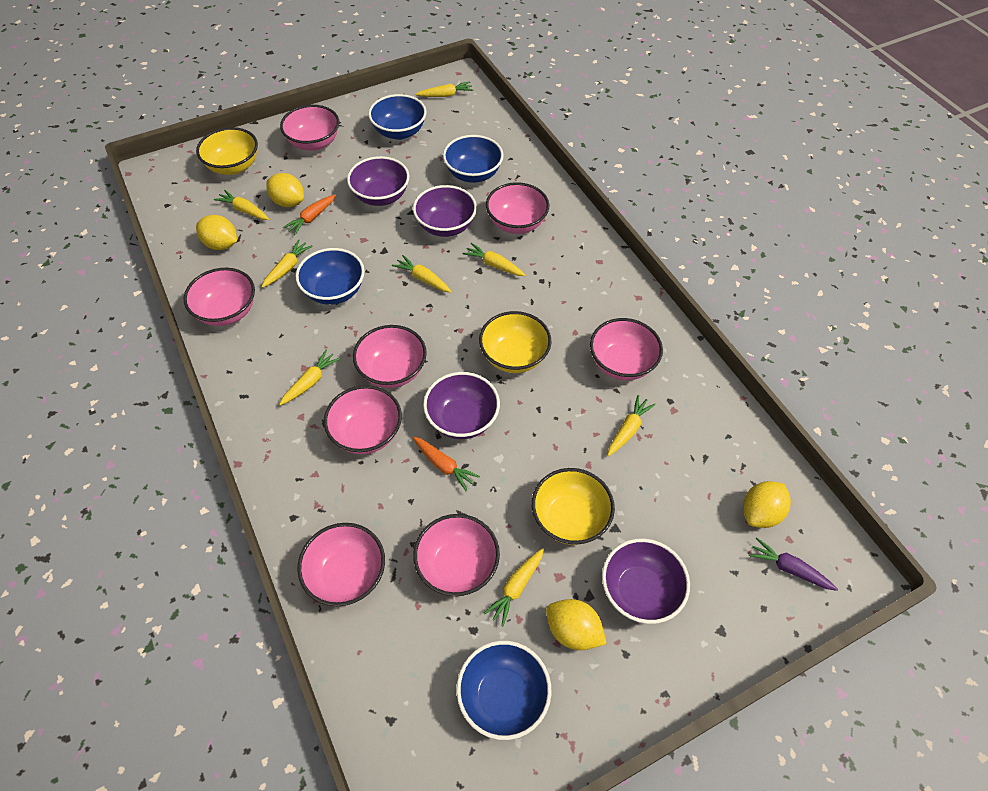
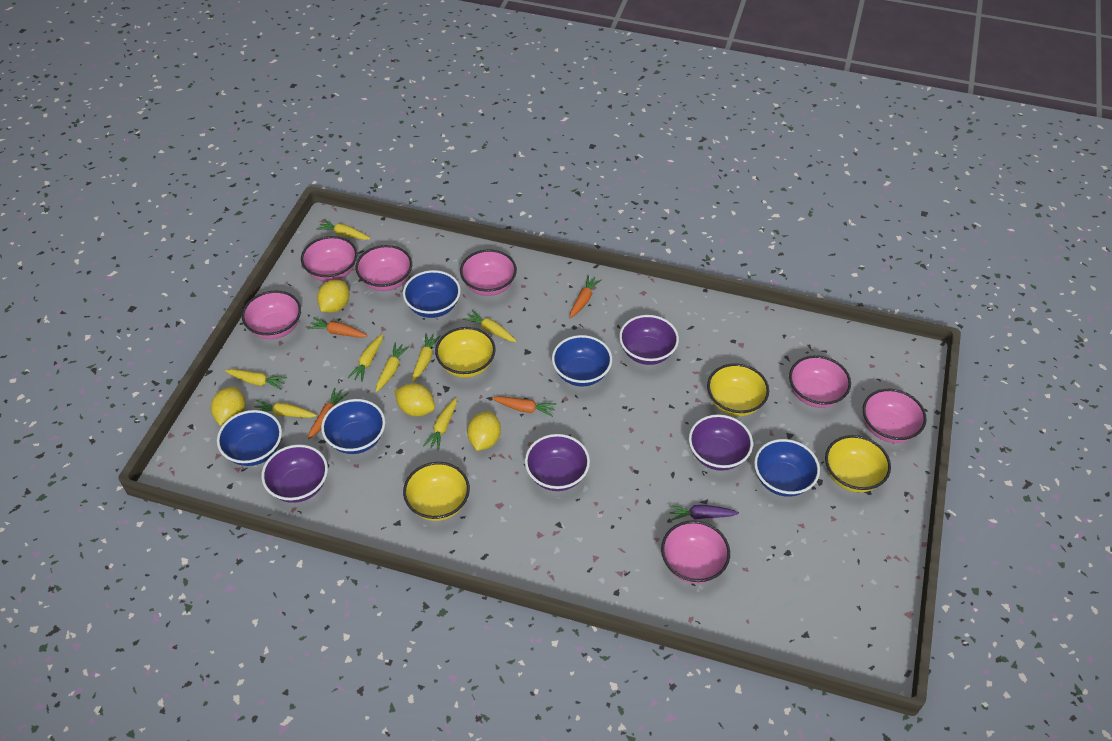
blue bowl: [296,248,365,305] [368,94,426,140] [443,135,504,183] [456,641,551,740] = 4 -> [217,410,282,466] [321,399,385,454] [403,270,461,318] [552,335,612,386] [754,439,820,497] = 5
orange carrot: [283,194,336,235] [413,436,480,492] = 2 -> [307,317,368,338] [308,388,349,439] [492,396,556,417] [570,275,601,318] = 4
pink bowl: [184,268,255,326] [280,105,339,151] [297,523,385,606] [324,385,402,454] [353,325,427,388] [413,514,500,596] [486,182,549,234] [590,318,663,380] = 8 -> [242,291,301,339] [301,236,357,282] [356,245,412,291] [460,250,517,296] [661,520,730,584] [789,355,851,408] [863,389,927,443] = 7
yellow bowl: [196,127,258,175] [479,311,552,373] [532,468,615,545] = 3 -> [403,462,470,521] [435,327,496,378] [707,363,769,416] [825,435,891,492] = 4

